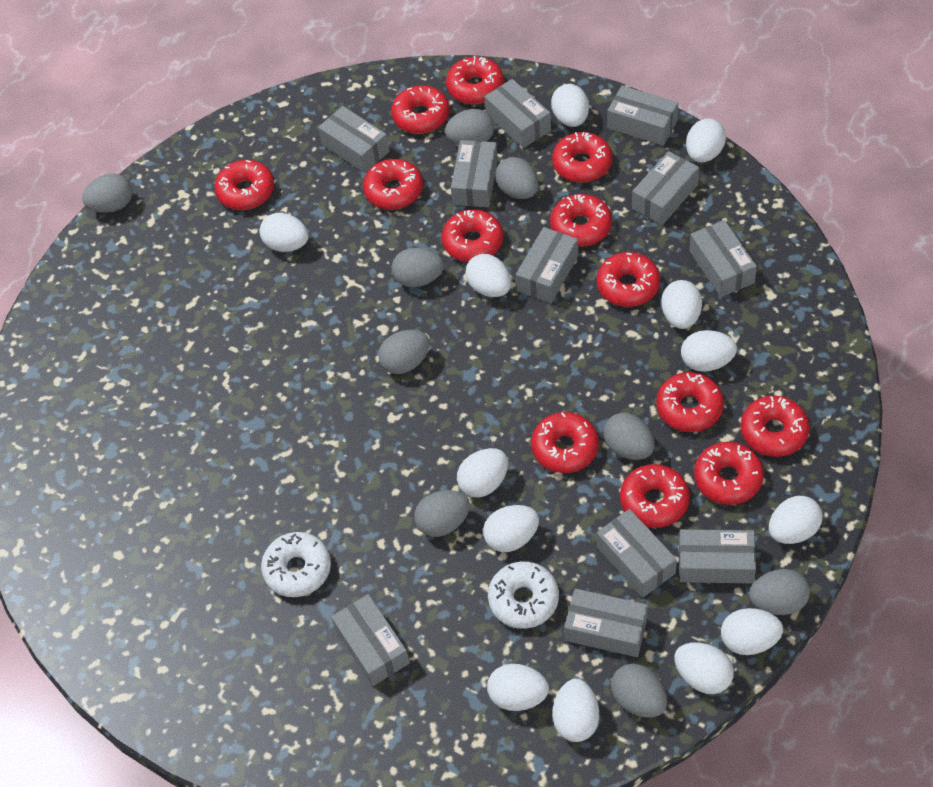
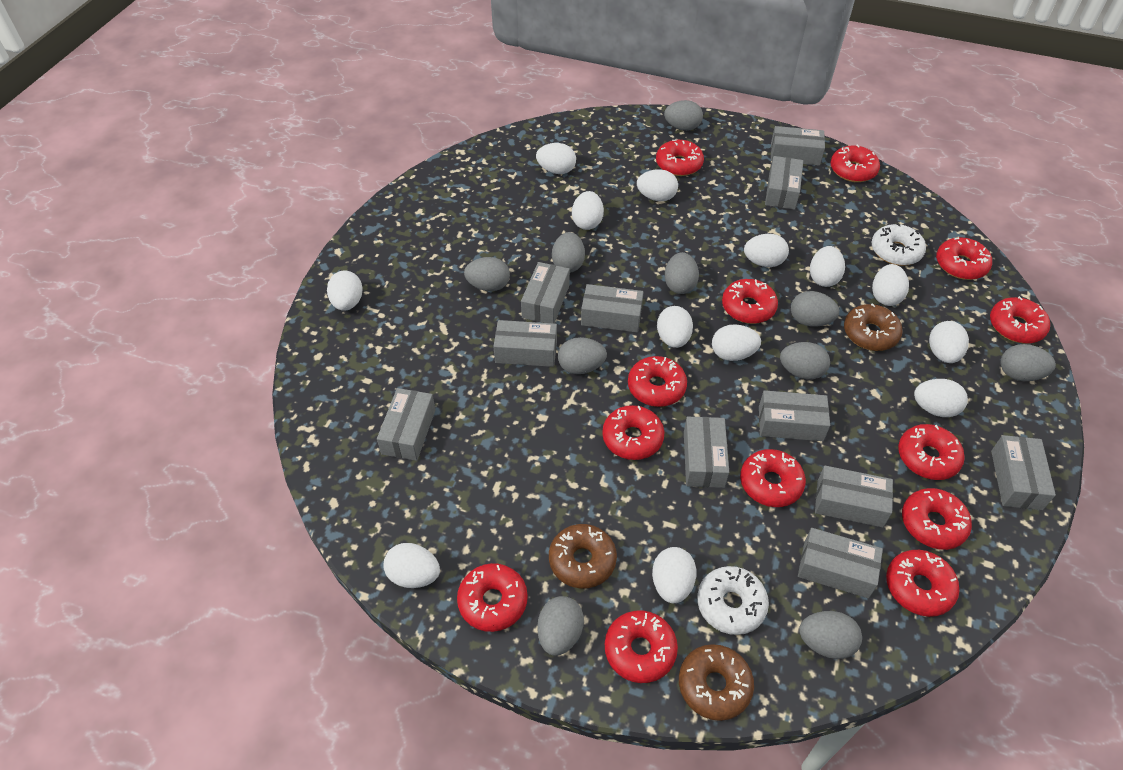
brown donut: none = 0 -> [549,524,617,588] [679,644,754,721] [844,303,903,351] = 3
grey egg: [82,173,132,213] [378,330,429,374] [392,248,444,287] [414,490,470,537] [445,109,494,145] [495,157,539,199] [603,413,655,460] [611,664,667,718] [749,569,810,615] = 9 -> [464,257,510,291] [537,596,584,656] [552,232,585,273] [558,337,607,374] [664,100,703,131] [665,252,699,294] [780,342,830,379] [791,291,839,327] [799,611,862,659] [1001,344,1056,381] = 10

